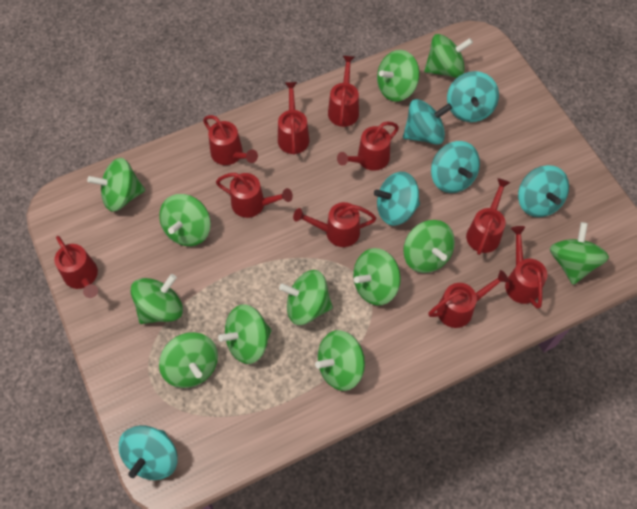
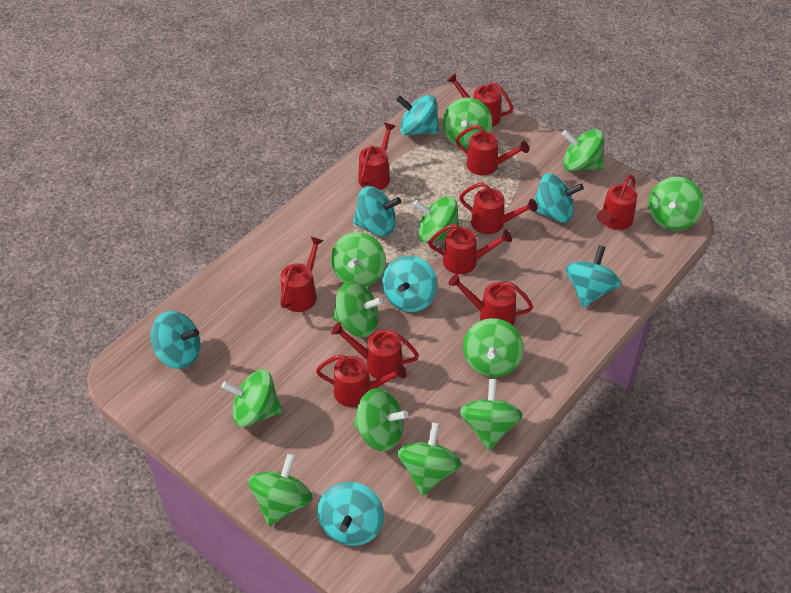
turquoise spinning top: [119,425,178,480] [374,172,420,226] [403,99,452,145] [431,141,480,193] [447,71,499,122] [518,165,569,217] = 6 -> [150,311,201,369] [317,482,384,546] [353,186,401,237] [382,255,438,312] [396,95,440,135] [532,173,584,223] [566,245,621,308] = 7

